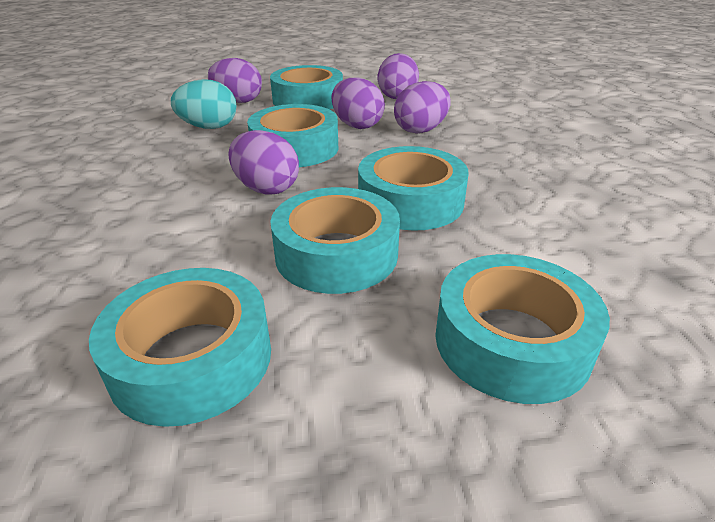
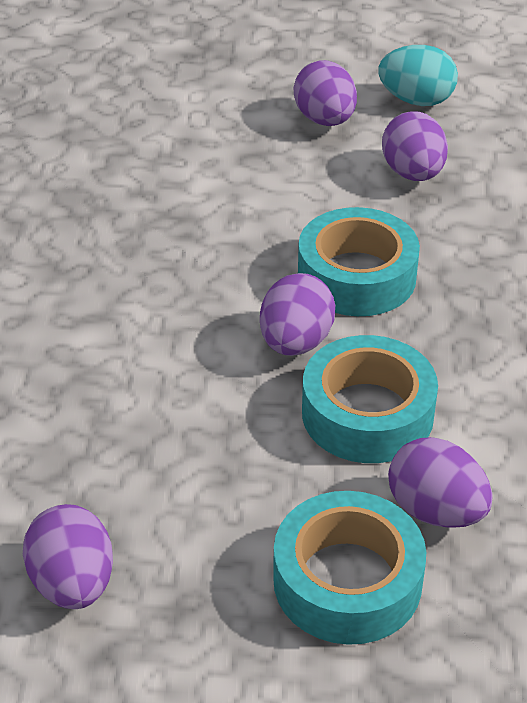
turquoise tape: [89,268,271,427] [247,104,338,167] [270,65,343,110] [270,187,400,294] [358,146,469,231] [435,254,610,404] = 6 -> [273,491,426,645] [298,207,420,316] [302,335,438,463] = 3

